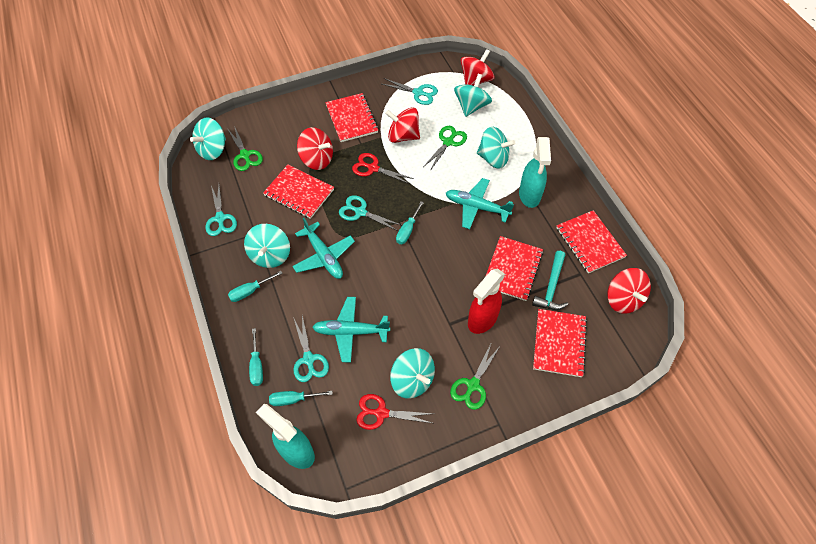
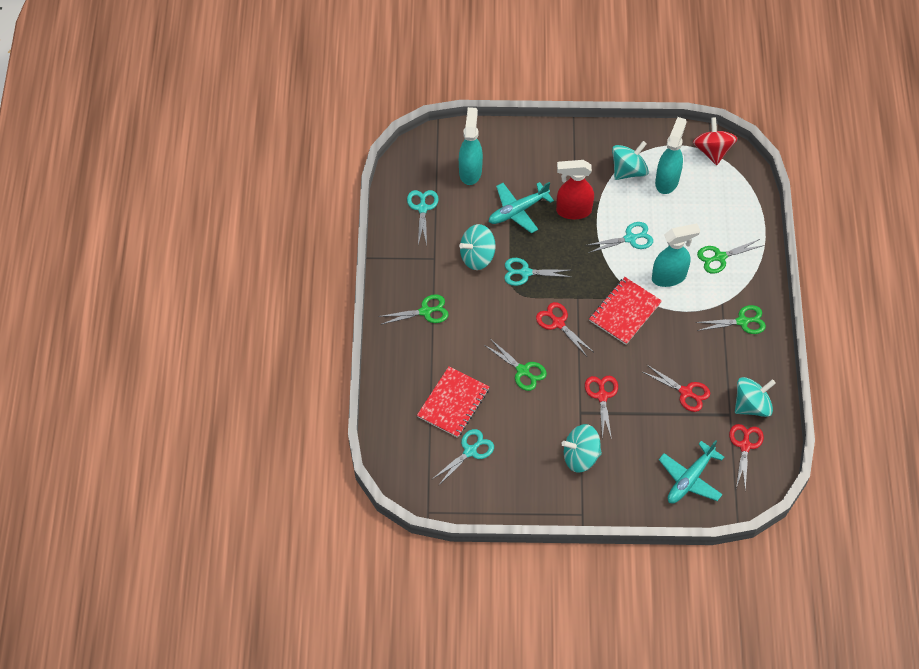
green scissors: [227,126,263,171] [424,126,467,171] [450,342,501,410] = 3 -> [378,294,449,325] [484,340,547,391] [695,305,766,334] [697,239,764,274] = 4
red notebook: [263,165,334,219] [325,93,378,142] [485,236,543,301] [533,309,587,377] [556,210,627,273] = 5 -> [417,366,489,438] [589,277,662,345] = 2
red scissors: [352,153,414,184] [356,394,433,430] = 2 -> [536,302,593,355] [585,376,618,439] [643,365,710,412] [729,424,764,491] = 4
red spinning top: [297,127,333,170] [385,108,420,143] [461,49,495,86] [607,268,651,314] = 4 -> [693,117,737,165] = 1
turquoise hammer: [532,251,568,310] = 1 -> none = 0
turquoise plane: [292,218,355,279] [312,297,390,363] [446,178,514,229] = 3 -> [489,182,554,233] [659,440,724,503] = 2
turquoise screwdriver: [228,271,283,302] [249,328,263,386] [269,391,333,406] [396,201,424,244] = 4 -> none = 0
turquoise spinning top: [190,117,226,160] [244,224,290,268] [390,348,435,399] [454,74,492,117] [477,127,515,169] = 5 -> [459,224,496,270] [562,424,602,473] [612,141,649,180] [735,377,776,417] = 4
turquoise spray bottle: [256,404,315,469] [519,137,551,208] = 2 -> [459,107,483,185] [652,223,700,287] [655,117,687,194] = 3

